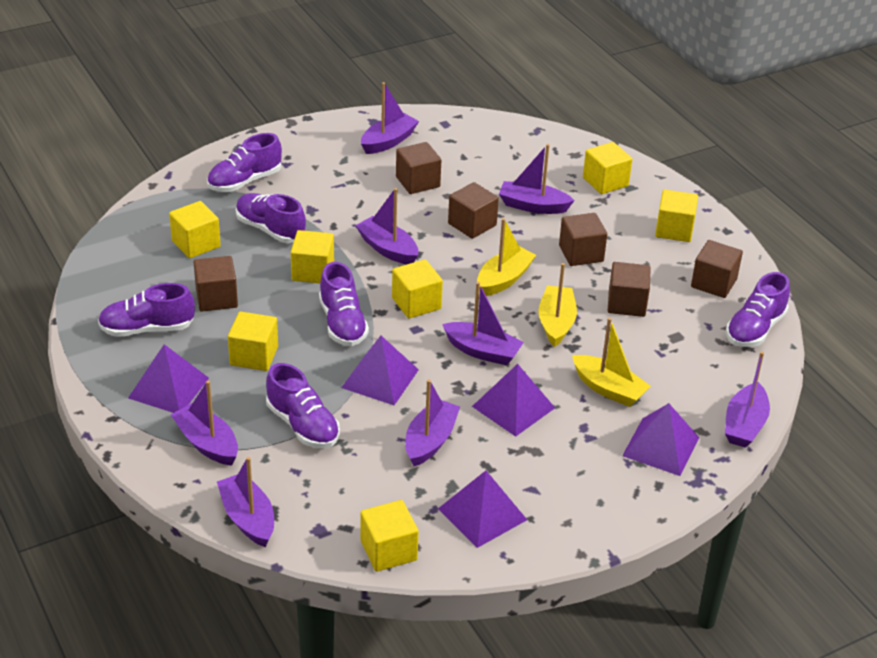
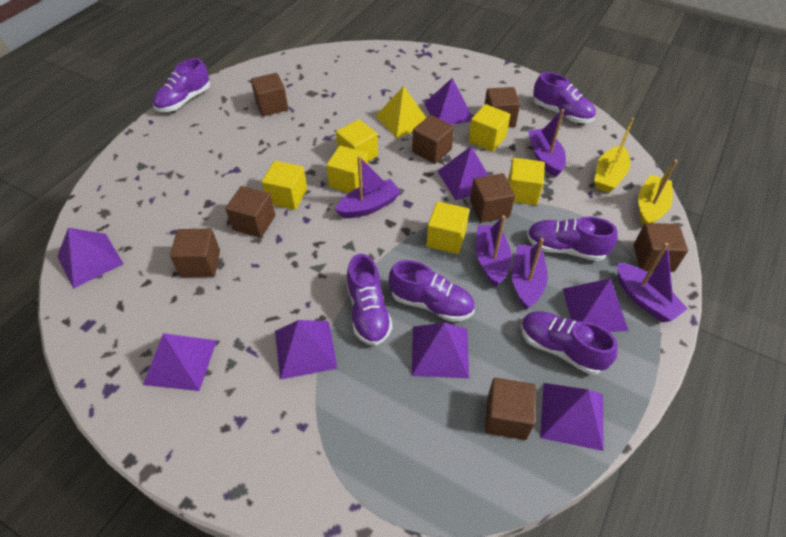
brown cube: [194,256,238,312] [396,142,441,194] [448,182,499,239] [559,213,607,266] [608,262,651,317] [691,240,743,298] = 6 -> [170,229,220,277] [225,186,275,238] [251,73,288,116] [412,115,454,164] [470,173,515,223] [485,87,520,127] [485,378,536,440] [634,223,688,272] = 8
purple boat: [171,381,238,466] [217,457,274,547] [355,188,418,265] [361,82,419,154] [405,379,460,466] [442,282,524,366] [499,144,575,214] [725,351,770,448] = 8 -> [335,156,401,218] [476,215,512,287] [511,238,548,309] [528,109,566,177] [617,243,688,322] = 5
purple pyramid: [128,344,209,413] [341,336,419,405] [438,471,527,548] [472,364,555,437] [622,403,699,476] = 5 -> [57,228,123,288] [143,333,217,391] [275,320,337,380] [412,322,469,378] [424,78,473,125] [437,146,489,200] [540,383,603,451] [563,278,629,332] = 8
yellow boat: [477,218,536,296] [538,263,577,347] [572,318,651,407] = 3 -> [594,118,634,193] [638,159,678,225] = 2
yellow cube: [169,201,221,258] [228,311,278,371] [291,230,334,283] [361,500,419,572] [392,259,443,319] [583,142,632,194] [655,189,698,242] = 7 -> [262,161,307,210] [326,146,368,193] [336,119,378,162] [426,201,469,254] [468,104,511,152] [508,158,545,205] = 6
yellow pyramid: none = 0 -> [376,86,426,138] = 1

